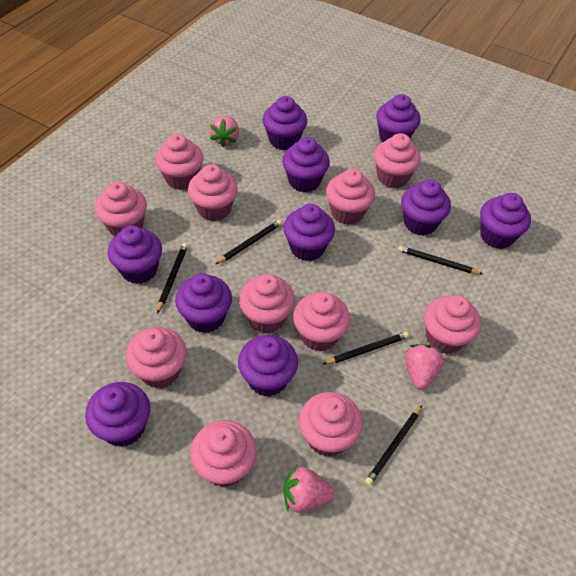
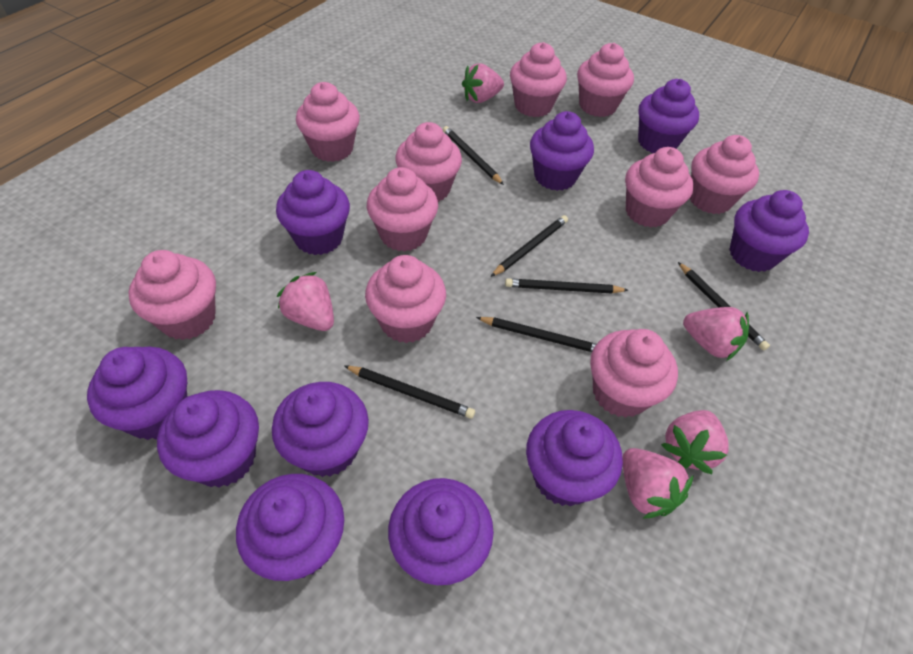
black pencil: [157,243,188,313] [216,220,282,264] [323,332,409,364] [365,405,422,486] [398,246,483,274] = 5 -> [344,366,475,419] [443,126,504,185] [476,317,596,352] [491,215,568,277] [505,278,628,294] [678,262,770,351] = 6
pink cupcake: [95,182,147,237] [126,327,187,388] [155,134,203,190] [188,164,238,221] [191,420,257,487] [239,274,295,333] [293,292,350,351] [299,392,362,457] [326,169,375,225] [374,133,421,188] [424,295,481,354] = 11 -> [128,250,216,340] [296,82,360,162] [365,255,446,343] [367,167,438,252] [395,122,462,202] [510,42,567,117] [577,43,634,117] [590,329,678,418] [625,147,694,228] [690,135,759,214] = 10
pink strawberry: [210,116,239,147] [284,465,335,513] [405,344,445,390] = 3 -> [277,272,334,331] [462,63,504,103] [622,448,694,519] [661,410,728,474] [683,307,749,361] = 5

